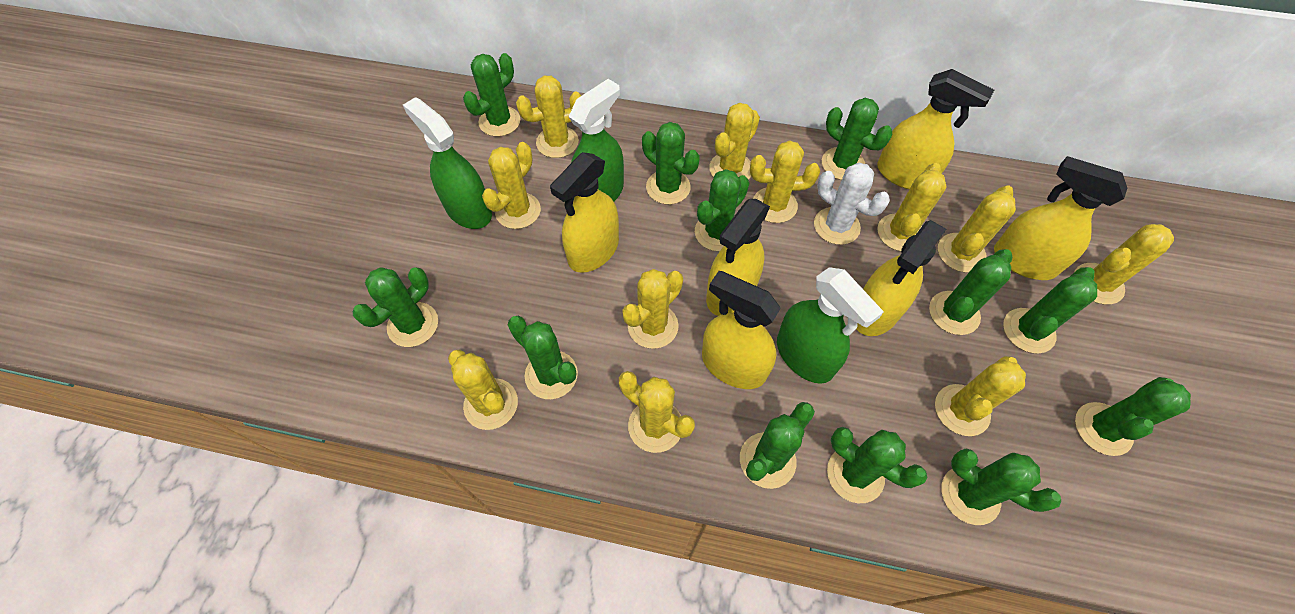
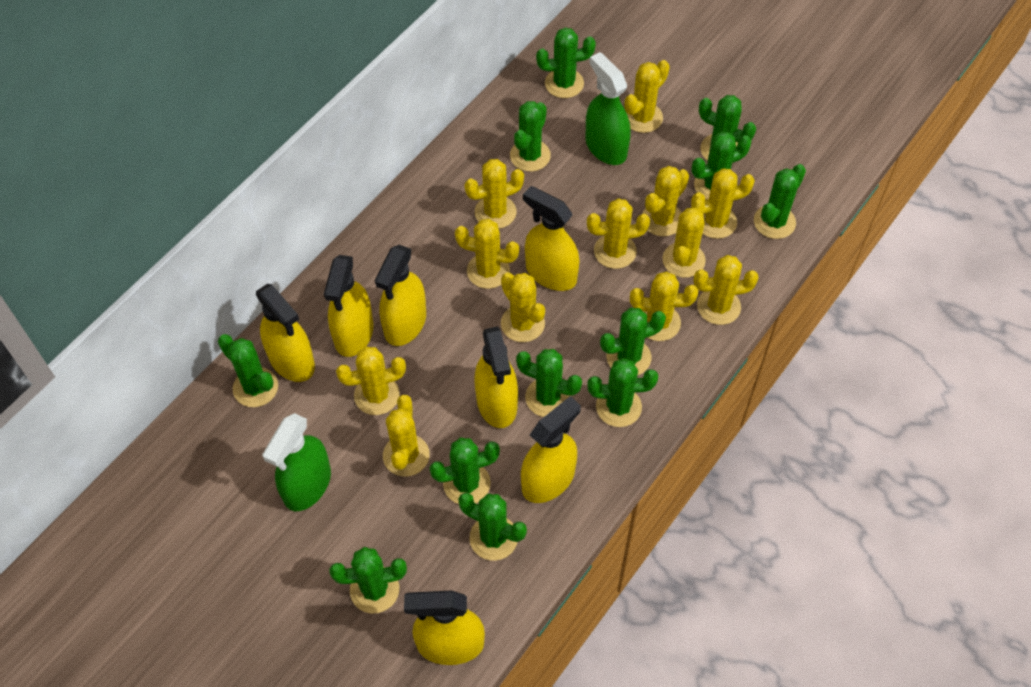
green spray bottle: [403,97,492,229] [569,79,624,202] [777,267,884,384] = 3 -> [262,413,331,511] [586,52,631,165] = 2
white cactus: [814,163,890,245] = 1 -> none = 0
yellow cactus: [448,350,518,430] [482,142,541,229] [516,75,582,158] [619,371,695,453] [622,269,683,349] [709,103,760,180] [750,140,820,223] [877,163,947,251] [935,356,1026,436] [938,186,1016,272] [1074,224,1174,305] = 11 -> [336,347,406,415] [383,395,430,477] [455,219,519,289] [464,159,524,229] [501,272,545,342] [587,198,650,269] [624,60,670,133] [630,271,698,341] [642,166,689,236] [662,199,706,278] [691,168,755,239] [694,255,759,325] = 12
yellow spray bottle: [550,152,619,273] [702,271,781,389] [706,199,770,316] [856,220,946,336] [877,69,994,189] [994,156,1127,280] = 6 -> [256,284,315,382] [324,255,373,357] [375,245,426,346] [404,590,485,665] [475,326,518,428] [521,396,581,503] [523,186,579,291] = 7

